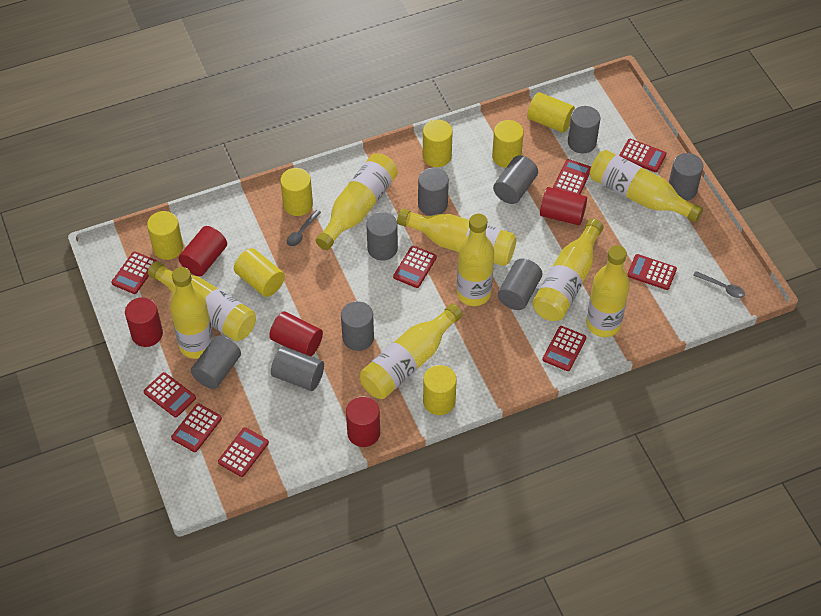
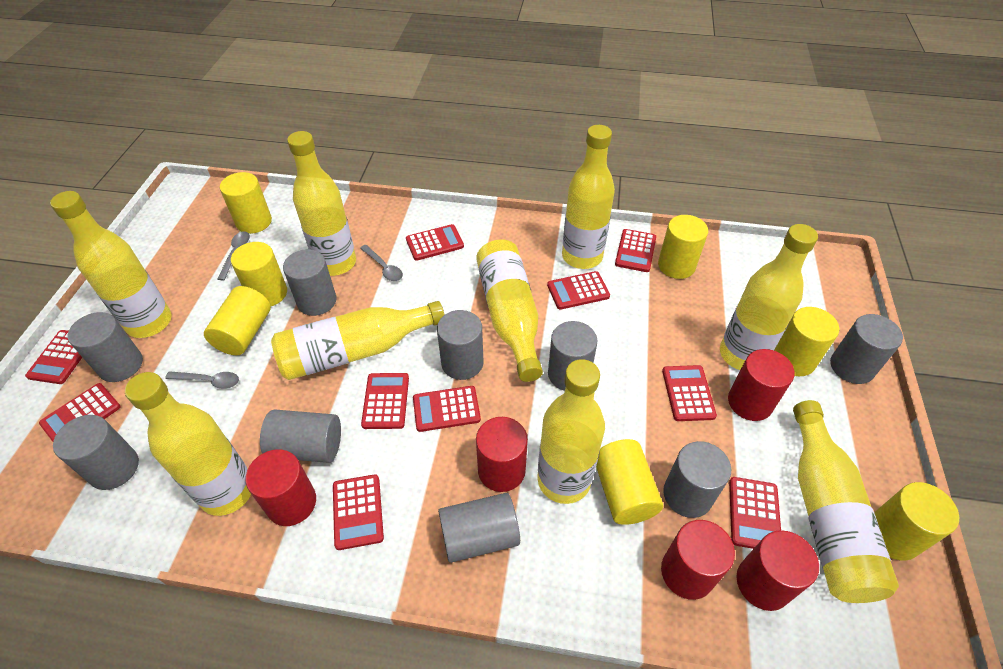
grey spoon: [287,210,321,246] [693,271,745,298] = 2 -> [165,371,239,389] [218,231,250,281] [360,245,403,281] = 3
red calculator: [111,251,157,294] [144,372,196,417] [171,404,222,452] [218,427,269,477] [393,246,437,288] [542,326,586,371] [553,159,591,195] [619,139,666,172] [627,254,677,290] = 9 -> [25,330,82,384] [39,383,121,442] [333,474,384,550] [361,373,409,429] [406,224,464,261] [413,386,481,432] [547,271,610,310] [615,229,656,272] [662,365,717,421] [729,477,781,549] = 10

